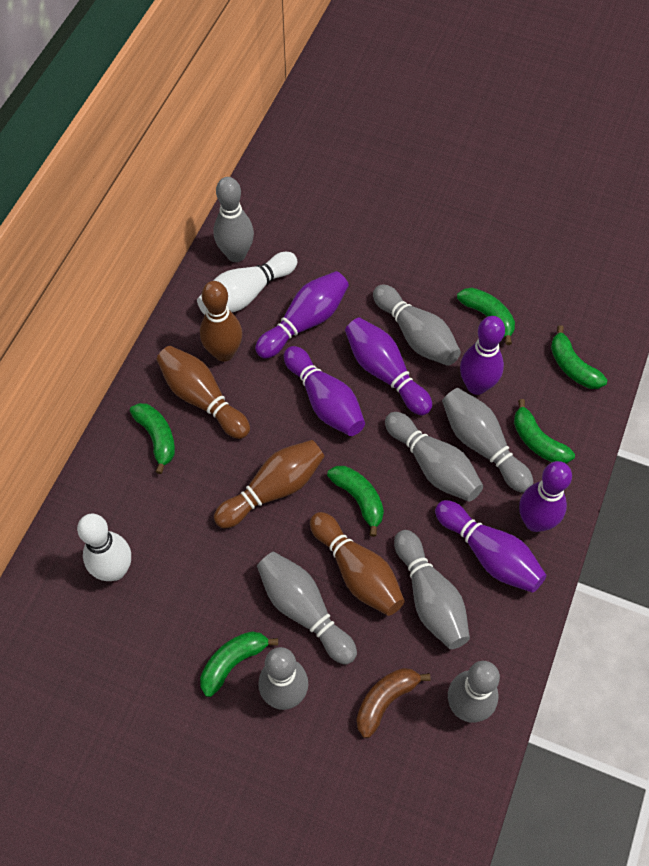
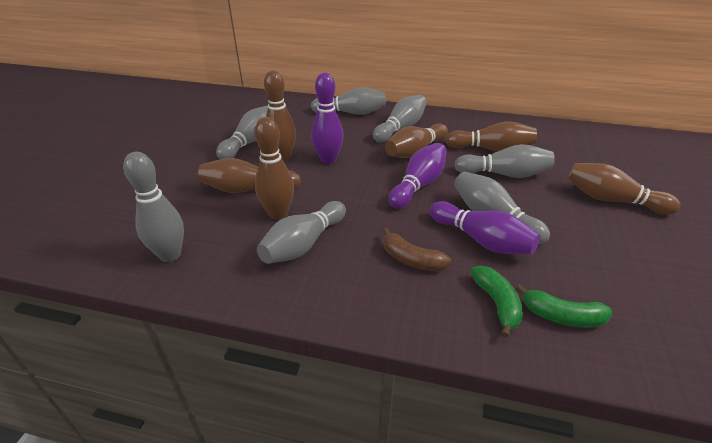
brown bowling pin: [157,346,250,439] [200,281,242,362] [214,440,324,528] [310,512,405,616] = 4 -> [198,158,301,193] [254,117,294,220] [264,71,296,161] [385,123,448,158] [446,121,537,151] [568,163,681,215] = 6
green banana: [130,403,175,474] [200,631,278,697] [327,466,384,537] [457,288,515,345] [514,399,575,464] [551,325,607,389] = 6 -> [470,266,523,338] [516,284,612,328] = 2
grey bowling pin: [214,177,254,262] [257,552,357,665] [258,647,308,710] [373,285,461,366] [385,412,483,502] [394,530,470,649] [442,388,533,492] [448,661,500,723] = 8 -> [123,152,184,262] [216,106,268,159] [257,201,346,264] [311,87,386,115] [373,95,427,142] [454,144,555,178] [454,172,550,244] = 7
purple bowling pin: [255,271,349,359] [284,346,365,436] [345,317,432,415] [435,500,546,593] [460,316,505,395] [519,461,572,532] = 6 -> [311,73,344,164] [389,143,447,209] [430,201,540,254] = 3
white bowling pin: [77,514,131,581] [197,252,297,315] = 2 -> none = 0

